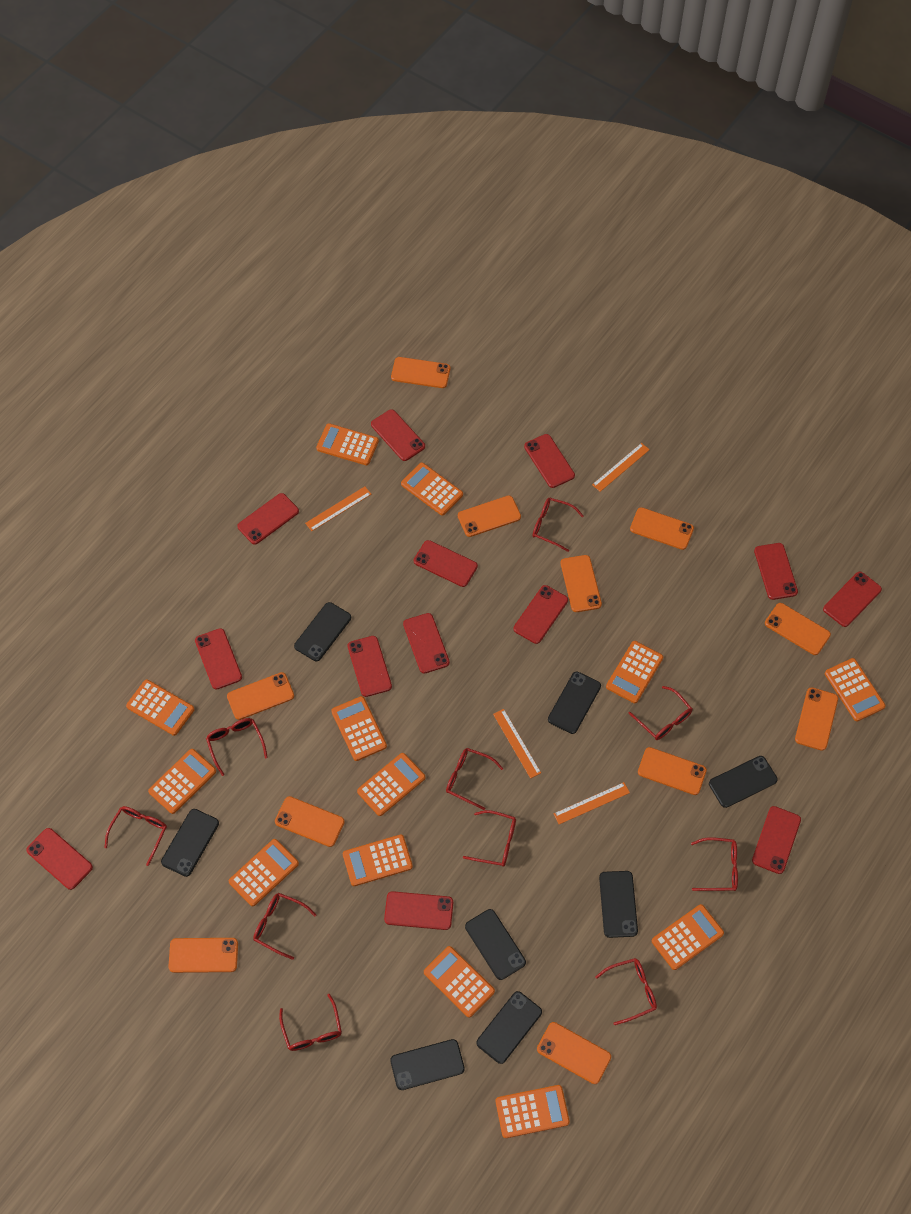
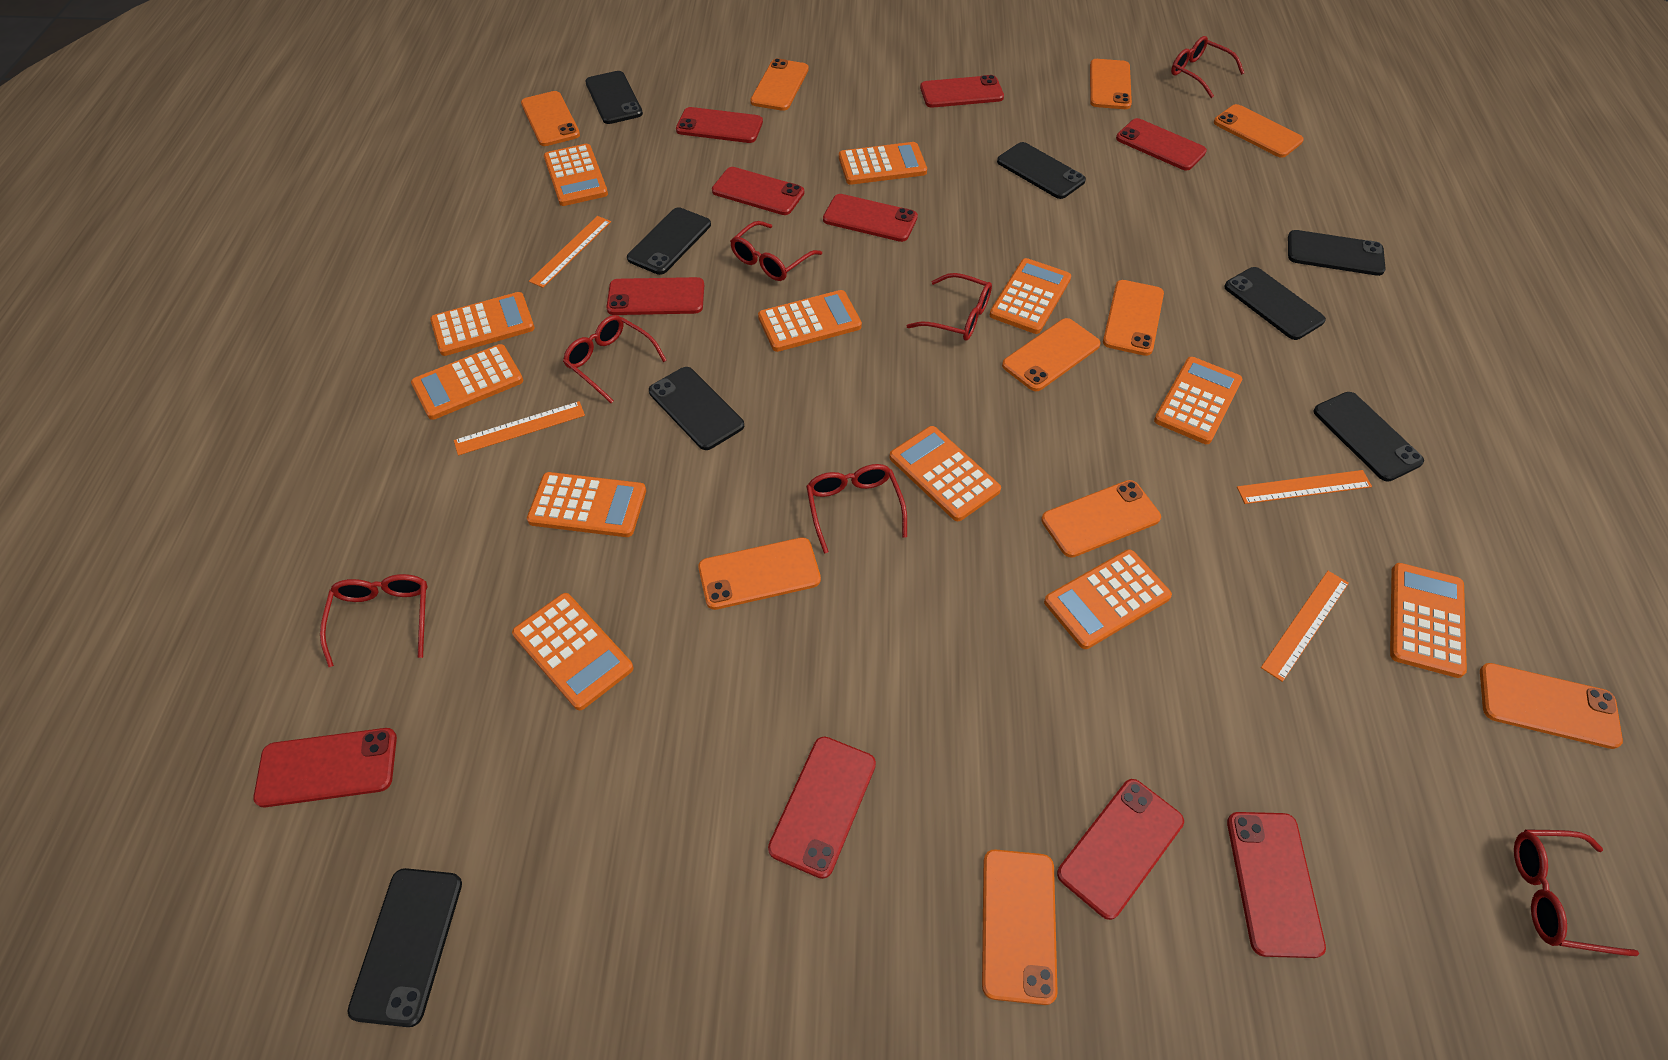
orange calculator: [126,680,195,736] [148,749,216,814] [229,839,299,906] [316,423,379,465] [331,696,387,761] [343,835,413,886] [357,753,425,816] [401,463,463,515] [424,946,495,1018] [496,1085,570,1138] [606,641,663,703] [652,904,724,970] [825,658,886,721] = 13 -> [411,344,523,420] [430,292,535,356] [512,593,633,710] [527,472,646,537] [544,144,608,206] [758,290,862,352] [839,142,927,185] [890,426,1001,521] [990,258,1071,334] [1044,549,1172,649] [1154,357,1242,444] [1390,563,1467,678] = 12
orange phone: [168,938,238,973] [227,672,294,720] [275,796,345,847] [391,357,450,388] [458,495,521,537] [537,1022,611,1084] [561,555,602,612] [630,507,694,550] [638,747,707,795] [765,603,831,655] [795,687,838,751] = 11 -> [521,91,580,146] [698,537,821,610] [750,58,809,111] [982,849,1058,1005] [1002,318,1101,391] [1041,480,1161,558] [1090,59,1132,109] [1103,280,1164,356] [1214,104,1304,158] [1480,663,1623,749] = 10
red glasses: [104,806,167,866] [206,718,268,776] [253,893,316,960] [279,994,342,1051] [446,748,503,810] [463,810,516,867] [532,498,584,552] [595,958,657,1025] [628,686,692,740] [691,837,738,891] = 10 -> [320,574,428,667] [563,315,666,403] [730,221,822,281] [806,464,907,553] [907,273,992,341] [1171,36,1244,98] [1514,829,1639,956] = 7
red phone: [26,828,93,890] [195,628,242,690] [237,493,299,545] [348,636,392,697] [371,409,425,461] [384,891,453,930] [403,613,450,673] [414,540,478,587] [513,585,568,644] [524,434,575,488] [752,806,801,874] [754,543,798,600] [823,572,882,627] = 13 -> [253,728,397,807] [606,277,704,315] [676,107,763,143] [712,167,804,215] [768,736,876,879] [823,194,918,242] [920,75,1004,108] [1057,779,1184,920] [1116,118,1207,170] [1227,812,1326,958] = 10

